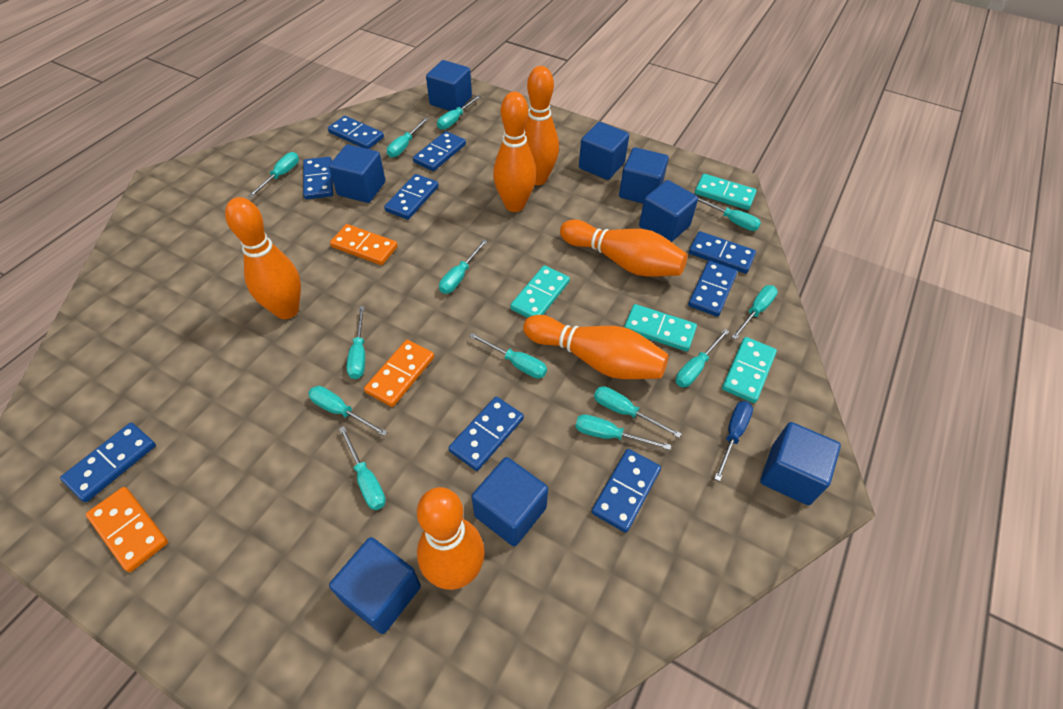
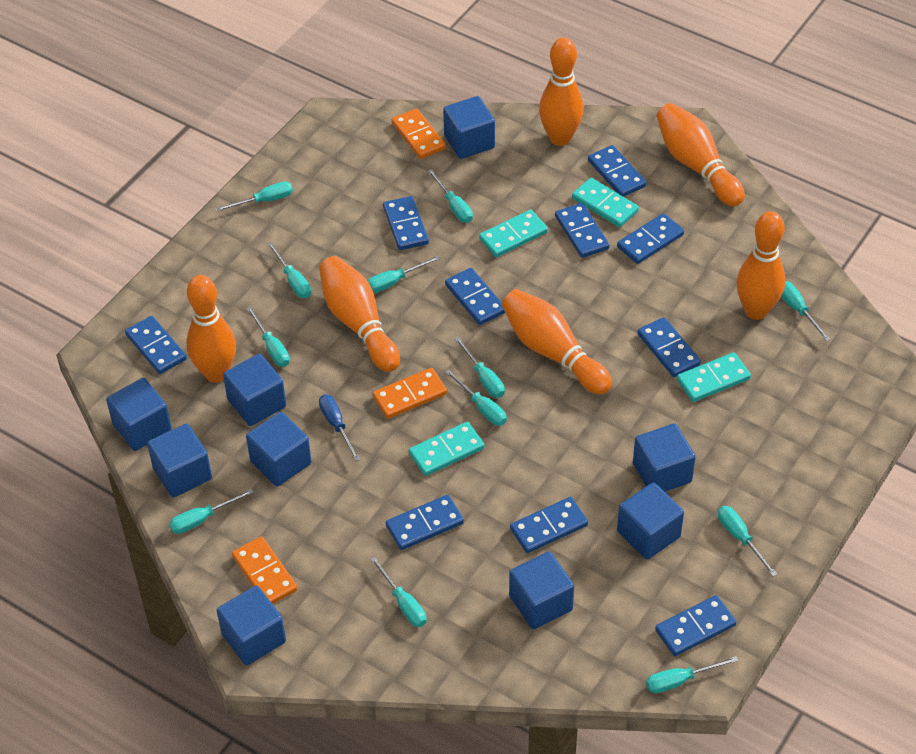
blue cube: [329,144,385,203] [329,537,421,634] [426,60,472,111] [472,457,548,546] [579,122,629,180] [619,147,669,203] [639,180,698,242] [760,422,841,505] = 8 -> [106,378,172,451] [147,424,212,497] [217,586,286,665] [223,354,286,426] [246,412,311,486] [443,96,495,159] [509,552,574,629] [617,482,684,560] [633,424,696,492] = 9
blue domino: [60,423,156,502] [303,157,333,199] [328,116,384,149] [384,174,439,220] [413,131,466,171] [448,397,524,471] [591,449,661,533] [688,261,737,317] [689,231,756,274] = 9 -> [125,316,187,374] [383,196,429,250] [386,495,464,550] [445,268,505,325] [510,497,588,553] [555,203,610,258] [588,145,647,197] [617,213,684,264] [637,317,701,377] [655,595,736,656] = 10
turquoise screwdriver: [248,152,299,198] [308,386,387,436] [339,426,386,510] [347,306,365,379] [387,118,428,158] [437,95,481,130] [439,239,487,294] [469,333,547,378] [575,414,671,450] [594,386,682,438] [676,329,729,387] [698,198,761,231] [731,285,778,340] = 13 -> [169,489,254,534] [216,182,293,212] [246,306,290,367] [267,242,311,298] [367,255,440,293] [370,556,427,627] [428,169,473,223] [445,369,507,426] [455,337,505,398] [646,656,738,693] [718,506,777,576] [781,281,831,341] = 12

